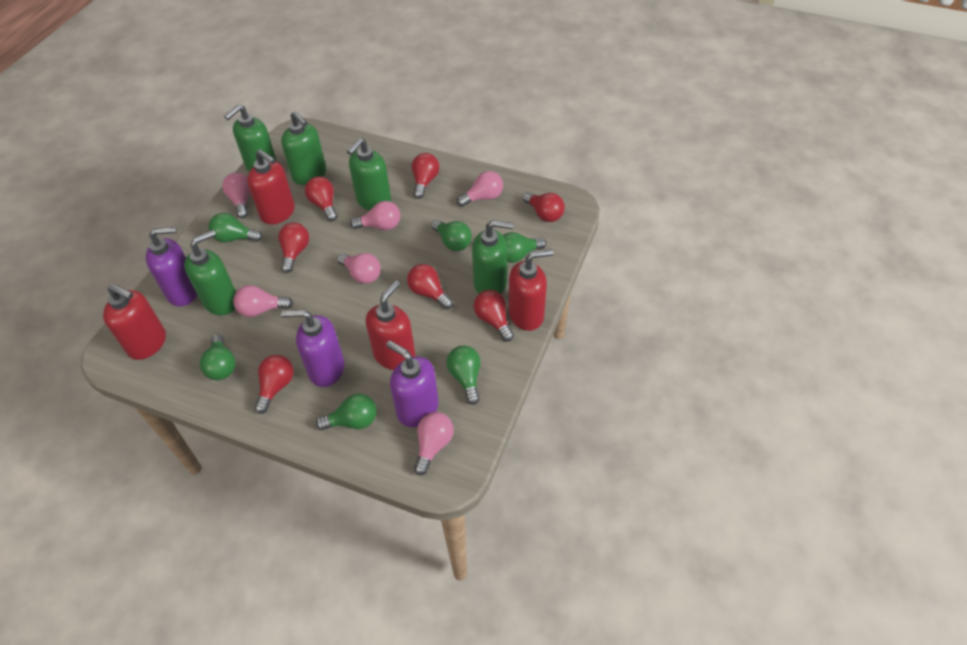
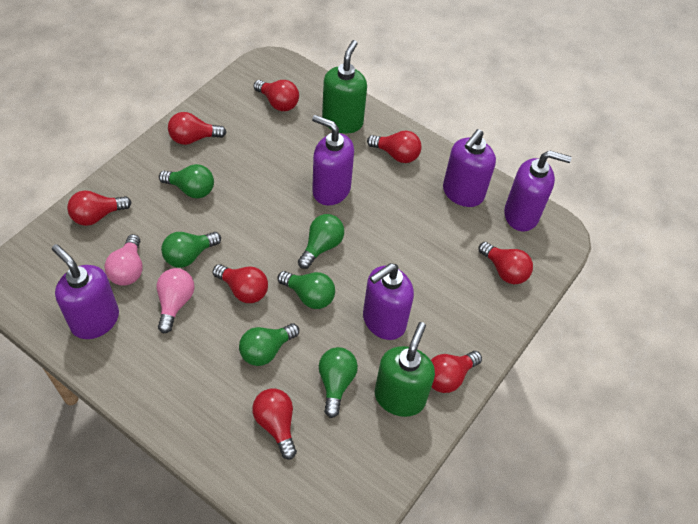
green soap dispenser: [184,230,236,316] [224,104,277,172] [281,111,326,185] [347,138,391,210] [472,220,513,294] = 5 -> [322,40,367,134] [375,322,435,417] = 2
pink light bulb: [222,172,251,219] [233,285,293,317] [337,253,381,284] [350,201,400,230] [414,412,454,475] [457,171,503,207] = 6 -> [105,234,142,286] [157,268,195,334] = 2
purple soap dispenser: [146,227,197,306] [281,310,344,387] [386,340,438,427] = 3 -> [52,244,119,339] [312,115,354,206] [363,263,414,340] [443,129,496,207] [504,151,572,232] = 5
red light bulb: [254,355,293,414] [278,222,309,273] [305,177,338,221] [407,264,453,309] [412,153,439,199] [474,290,514,341] [523,192,565,222] = 7 -> [67,190,131,226] [168,112,226,145] [213,264,268,303] [252,389,297,460] [254,80,299,111] [367,131,422,163] [431,351,482,393] [479,242,533,284] = 8
red soap dispenser: [103,284,166,360] [247,149,295,225] [366,281,416,370] [509,249,553,331] = 4 -> none = 0

